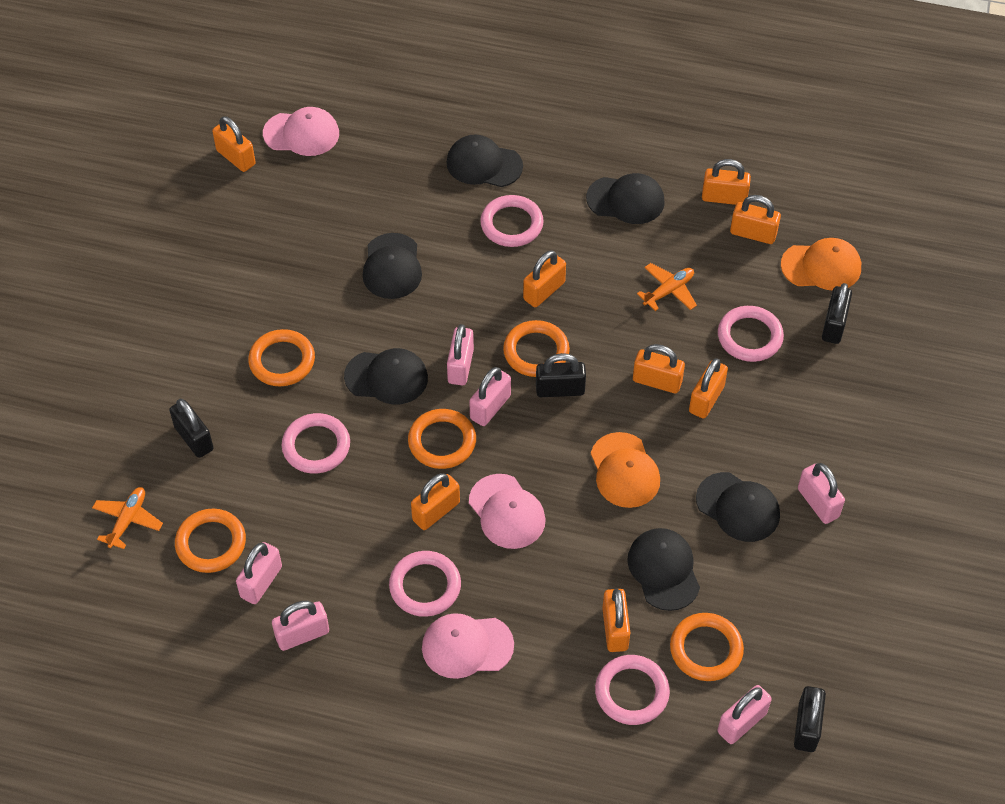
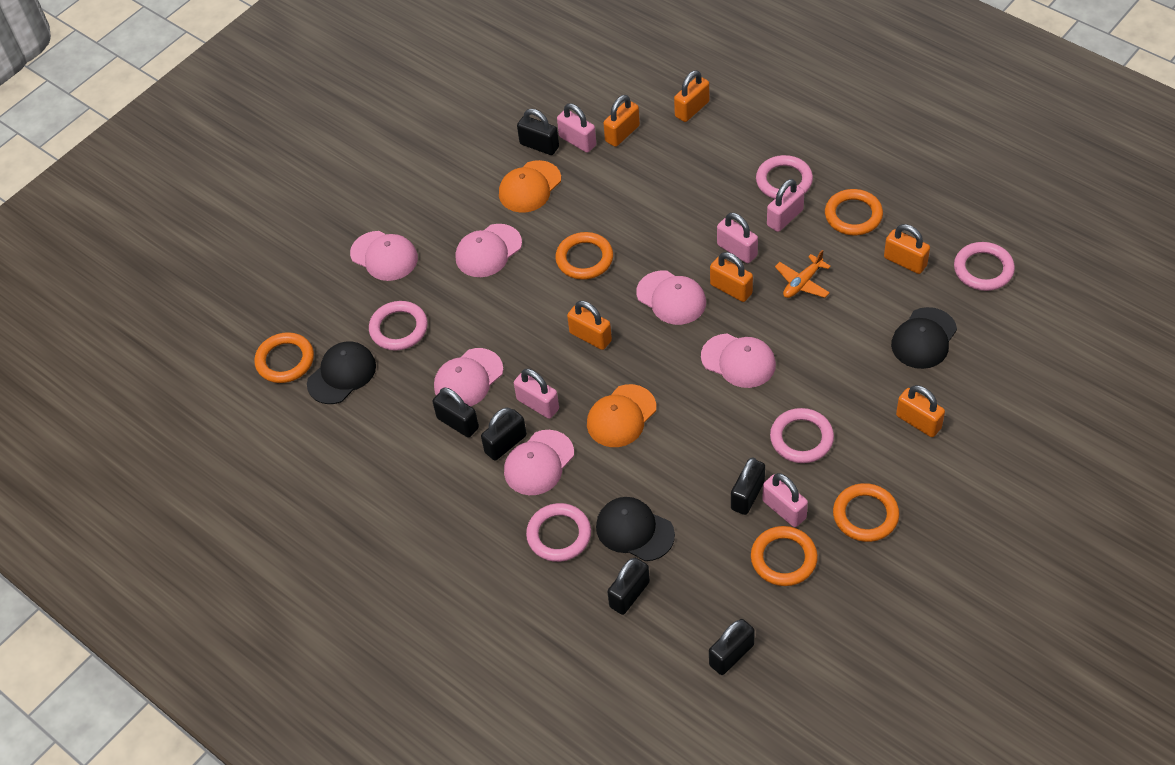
black cap: [344,348,428,404] [362,233,422,299] [446,134,523,187] [586,173,665,224] [627,528,700,611] [696,472,780,542] = 6 -> [307,341,376,404] [596,497,675,561] [891,307,957,369] = 3
black padlock: [169,399,214,458] [536,353,586,397] [794,686,826,752] [822,283,852,344] = 4 -> [433,388,479,437] [481,408,527,461] [517,109,559,155] [607,558,650,615] [709,619,755,675] [731,457,765,515] = 6
orange padlock: [212,116,256,172] [411,473,460,530] [523,250,566,307] [602,589,630,652] [633,344,685,393] [689,358,728,419] [702,159,751,205] [730,195,781,244] = 8 -> [567,301,612,350] [603,95,640,147] [674,70,709,122] [710,252,753,302] [884,224,930,274] [896,385,945,437] = 6
orange plane: [92,487,163,549] [637,263,697,311] = 2 -> [775,250,831,298] = 1
pink cap: [263,107,339,156] [422,613,514,679] [469,474,546,549] = 3 -> [350,231,418,281] [434,348,503,407] [456,224,522,277] [504,430,574,495] [636,270,706,325] [701,333,776,388] = 6
pink padlock: [236,542,282,604] [272,601,329,651] [447,324,474,385] [469,367,511,426] [718,685,772,744] [798,463,845,524] = 6 -> [514,369,559,419] [557,103,596,153] [717,213,758,263] [762,473,808,527] [767,179,804,232] = 5

